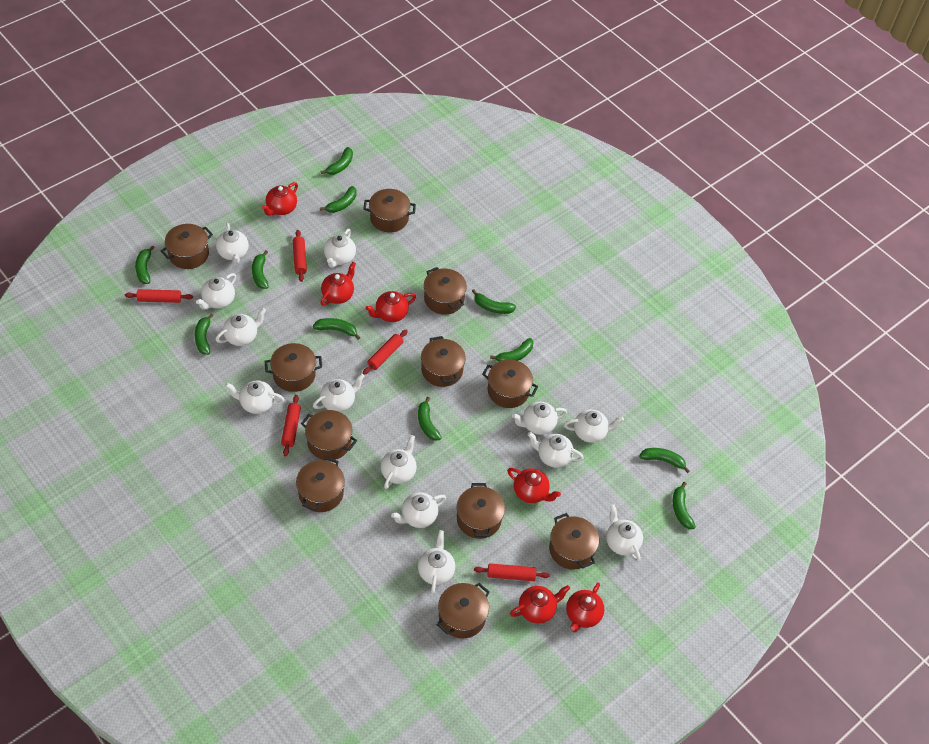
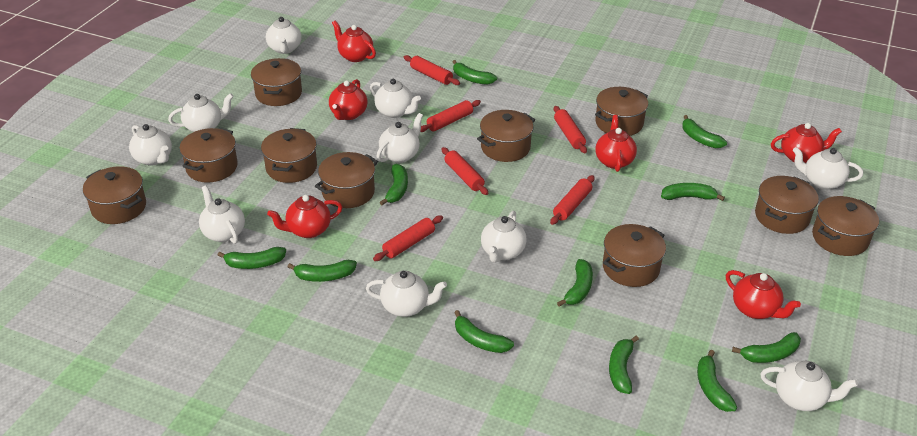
brown pot: [161,224,213,269] [265,343,322,392] [296,457,345,512] [301,410,357,461] [363,189,416,232] [421,336,466,387] [424,267,467,315] [437,583,490,638] [457,483,505,539] [482,360,538,408] [549,513,599,570] = 11 -> [83,166,146,224] [180,128,238,183] [251,58,302,106] [261,128,317,183] [315,152,378,208] [477,110,535,162] [595,87,648,136] [603,224,666,287] [755,176,819,234] [812,196,879,256] = 10
red rolling pin: [125,289,193,303] [281,395,301,457] [293,230,307,282] [363,330,408,375] [474,563,550,581] = 5 -> [373,215,443,261] [403,55,460,85] [420,100,481,132] [442,147,488,195] [550,175,595,225] [554,106,587,153] = 6
white teapot: [196,273,236,310] [216,223,249,264] [216,308,266,346] [225,380,285,414] [313,374,365,412] [324,229,356,268] [381,435,417,489] [391,492,446,528] [418,530,455,594] [512,402,567,435] [527,432,584,468] [564,409,624,443] [606,504,643,562] = 13 -> [129,124,172,165] [168,93,234,132] [199,186,245,244] [266,17,301,54] [366,271,447,317] [370,79,421,118] [376,113,423,163] [481,211,527,263] [761,361,858,411] [793,147,863,190] = 10

